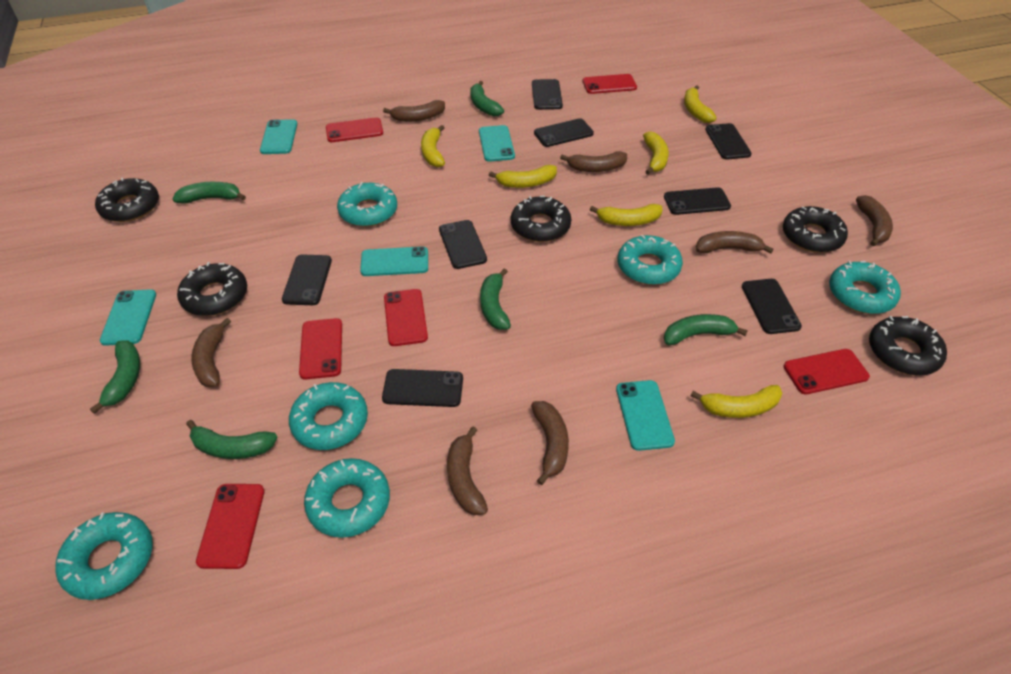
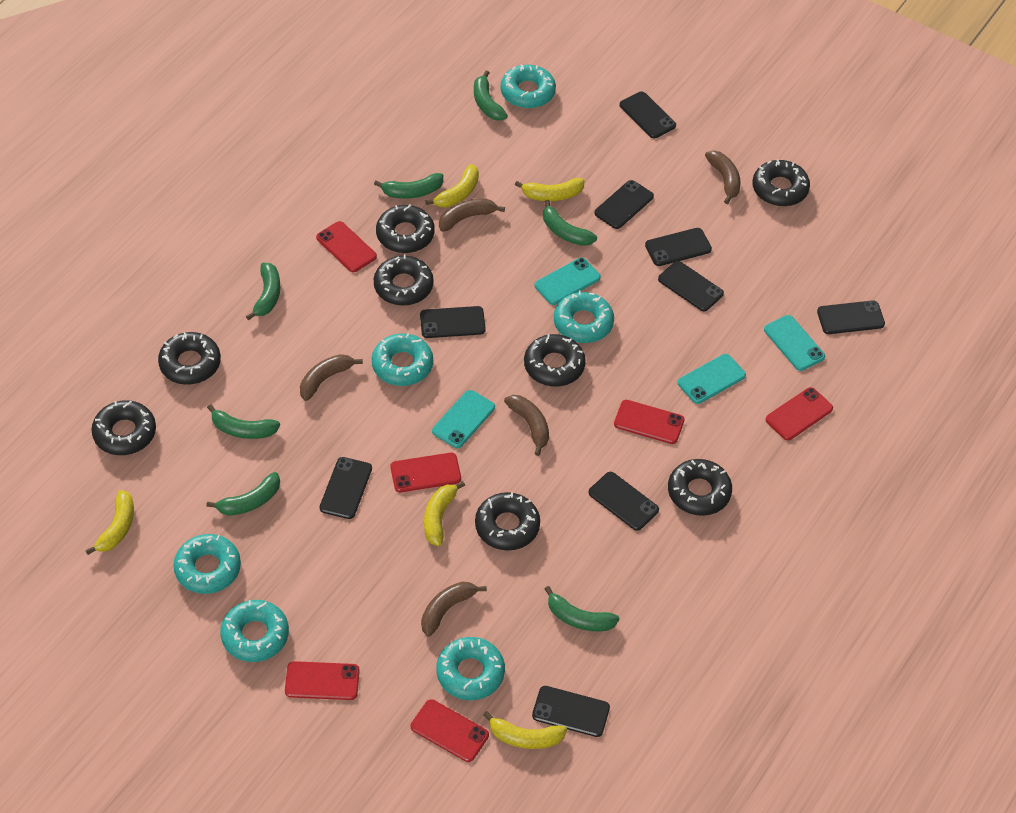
black donut: [95,178,159,222] [177,262,247,316] [511,195,571,242] [783,206,848,253] [869,316,947,375] = 5 -> [91,400,156,455] [158,332,221,385] [374,254,434,306] [376,205,435,253] [475,492,540,550] [524,334,586,386] [668,459,732,516] [752,159,810,206] = 8
black phone: [282,254,332,305] [382,369,463,407] [439,220,487,269] [532,79,563,110] [534,118,594,147] [664,187,731,215] [705,123,752,160] [742,279,802,334] = 8 -> [320,457,372,519] [420,306,486,338] [532,686,610,737] [589,472,659,531] [594,180,654,229] [620,91,676,138] [645,228,712,266] [658,261,724,311] [817,300,885,334] = 9
brown banana: [191,318,231,387] [383,100,445,122] [447,427,488,515] [531,401,569,485] [560,151,627,172] [696,231,774,254] [856,195,893,246] = 7 -> [300,354,363,401] [421,581,487,637] [439,198,505,232] [504,395,549,456] [705,151,741,204] = 5
green banana: [90,340,140,414] [173,182,246,204] [186,420,278,459] [470,81,504,116] [480,268,511,330] [664,314,748,345] = 6 -> [206,472,280,516] [207,404,280,439] [246,263,281,320] [374,173,443,199] [474,70,508,121] [543,200,597,246] [545,586,620,631] = 7
turquoise phone: [100,289,156,346] [260,119,297,154] [360,246,428,276] [479,125,515,162] [616,380,675,451] = 5 -> [432,390,495,448] [535,258,601,305] [678,354,746,404] [764,315,825,371] = 4
yellow banana: [421,125,445,167] [489,165,557,188] [590,204,662,226] [643,131,669,174] [684,85,717,123] [691,385,783,418] = 6 -> [85,490,134,555] [424,481,465,546] [425,164,479,207] [483,711,567,749] [515,178,585,201] = 5

